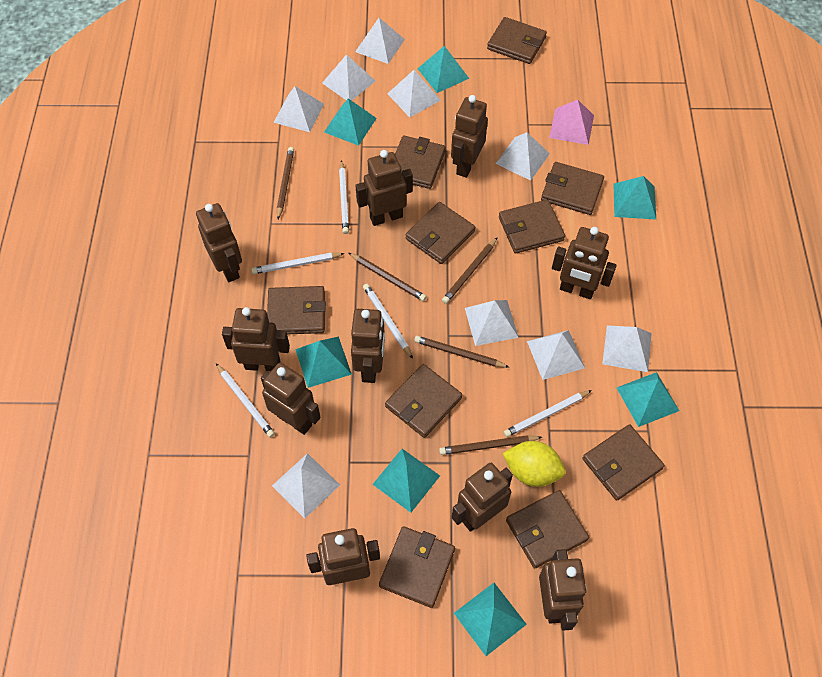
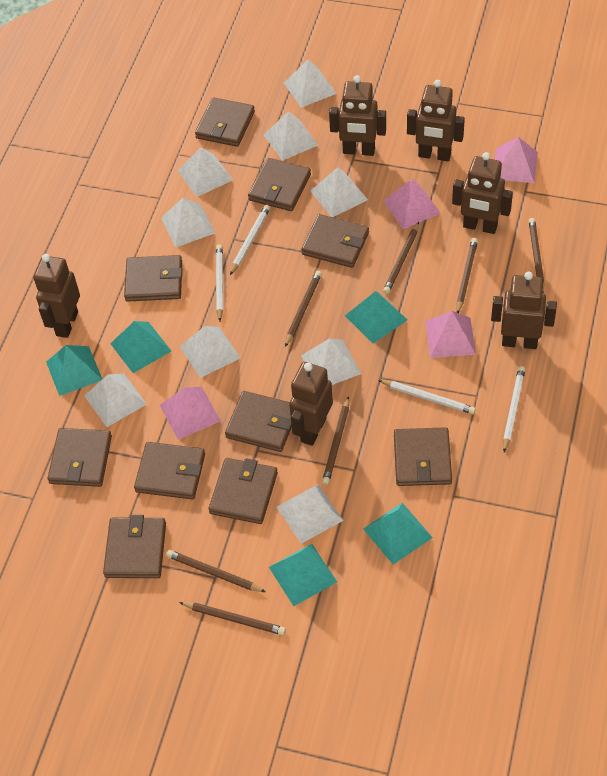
brown pencil: [277,147,294,219] [349,253,427,301] [414,336,510,368] [439,435,542,455] [442,237,498,304] = 5 -> [166,550,266,592] [179,602,286,635] [285,271,322,347] [322,396,349,485] [383,222,419,294] [456,238,478,313] [529,218,544,292] = 7
brown robot: [196,203,242,282] [222,307,290,372] [261,362,321,435] [306,528,380,585] [351,309,385,383] [355,150,413,226] [451,95,488,178] [452,463,513,532] [539,549,587,631] [552,227,617,299] = 10 -> [33,254,80,338] [289,362,333,446] [329,75,386,156] [407,80,465,161] [452,152,513,234] [491,272,557,349] = 6
pink pyramid: [549,100,594,145] = 1 -> [160,387,221,440] [383,179,441,229] [425,311,476,358] [495,137,538,183] = 4
turquoise pyramid: [295,337,352,388] [324,99,377,146] [372,449,440,513] [417,46,469,93] [454,583,527,656] [613,176,656,220] [617,372,679,427] = 7 -> [46,345,102,396] [110,321,171,373] [269,544,337,606] [345,291,407,344] [363,503,433,564] = 5
white pencil: [216,363,275,438] [251,253,345,274] [339,160,349,234] [363,284,413,359] [504,390,592,437] = 5 -> [216,244,223,321] [230,205,270,275] [378,380,476,414] [503,366,525,452] = 4
yellow lemon: [502,441,566,487] = 1 -> none = 0

